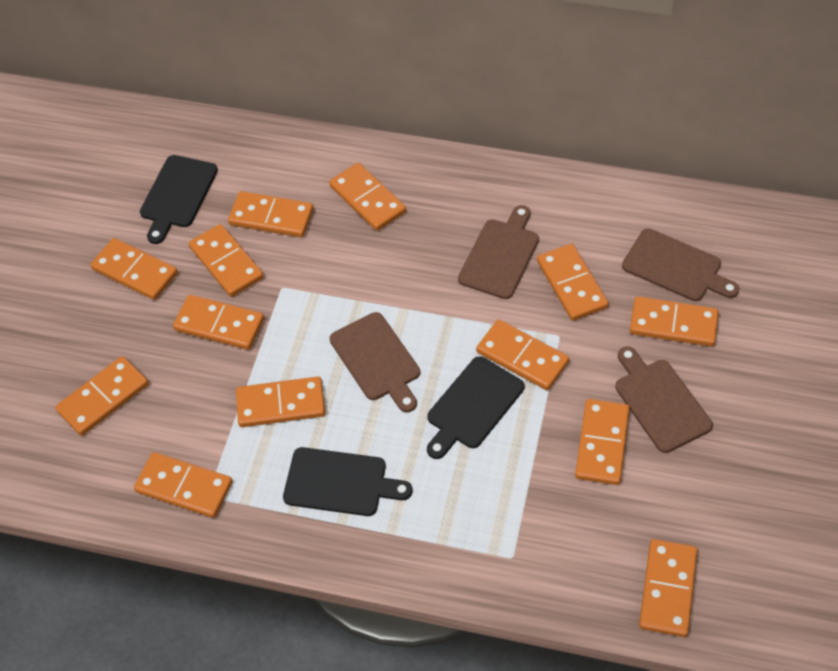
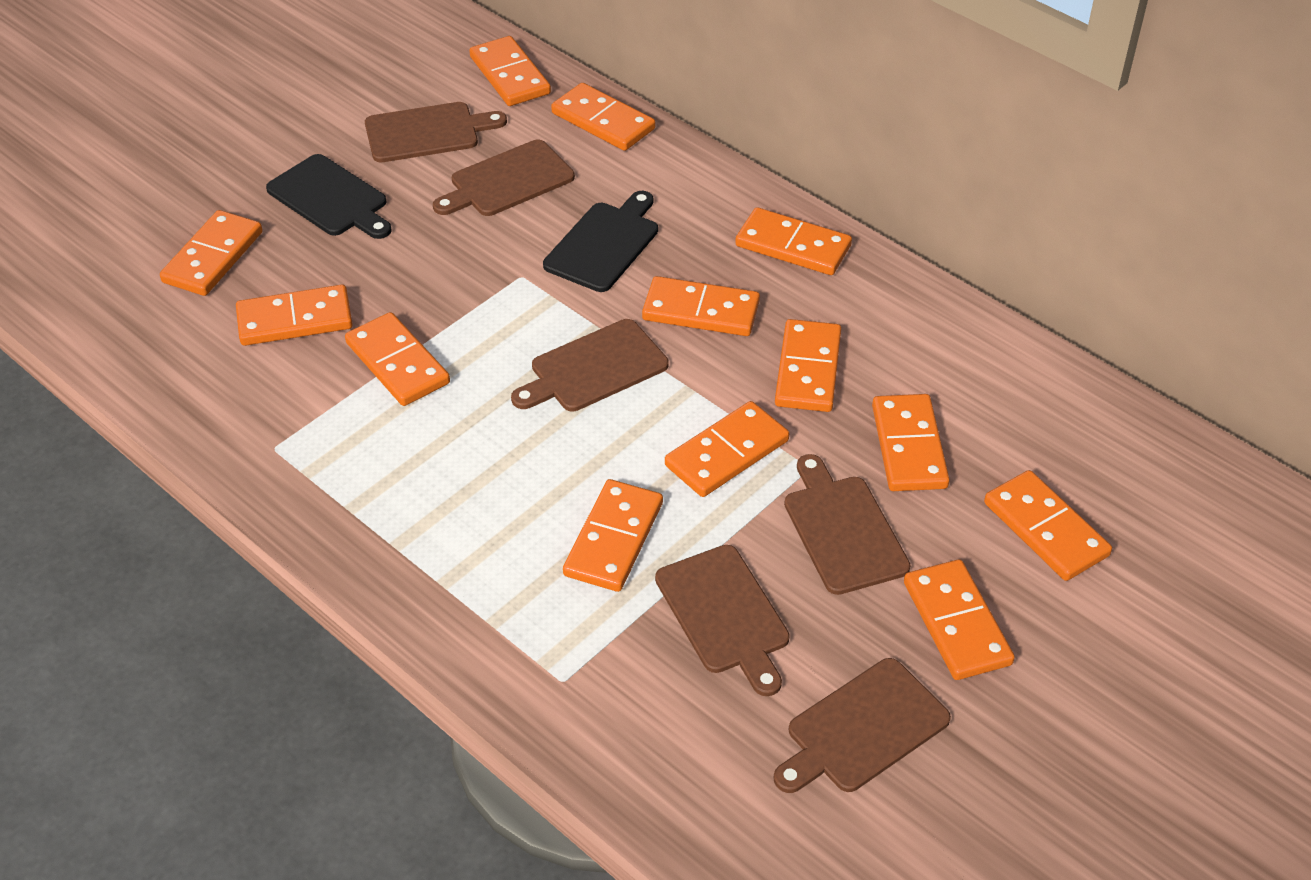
black cutting board: [140,155,218,244] [283,447,413,516] [427,356,525,459] = 3 -> [266,154,392,239] [543,191,658,292] = 2
brown cutting board: [330,312,420,412] [458,205,539,299] [615,346,713,453] [622,229,739,301] = 4 -> [365,102,507,162] [433,140,575,216] [511,319,669,411] [655,545,790,696] [774,658,951,793] [784,454,910,595] = 6

